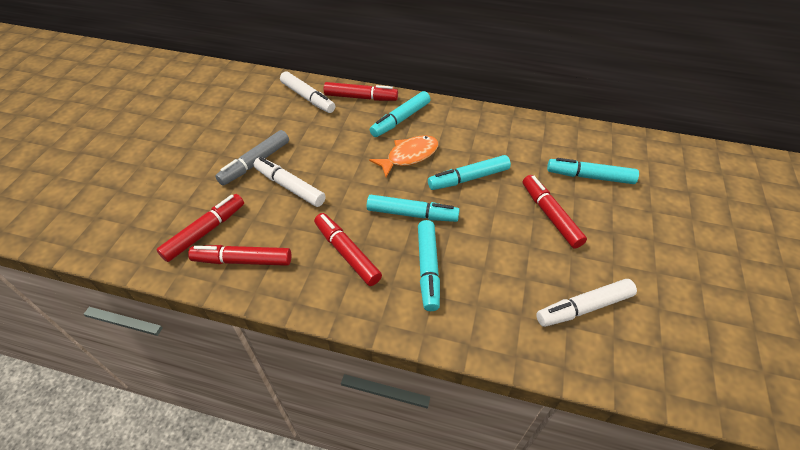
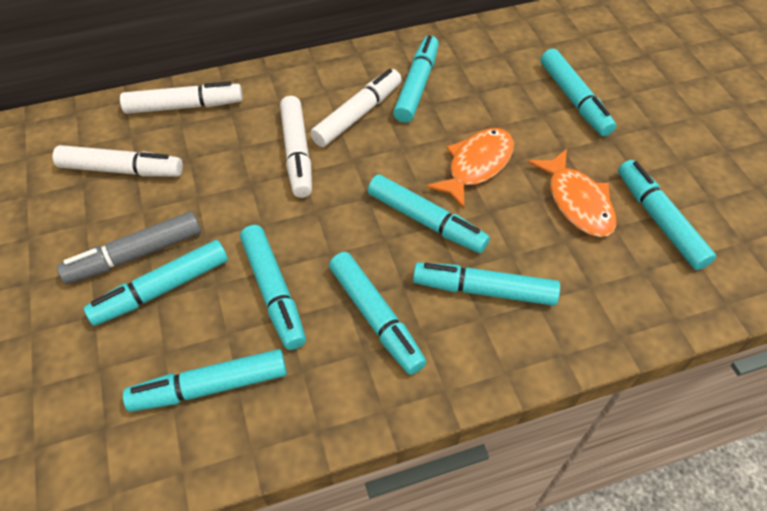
orange fish: [369,135,439,177] = 1 -> [426,128,514,209] [528,149,617,237] = 2
red marker: [156,194,244,262] [188,245,291,266] [314,213,382,286] [324,82,398,101] [523,175,587,249] = 5 -> none = 0
turquoise marker: [367,195,460,222] [370,91,431,137] [418,220,440,311] [428,155,511,190] [547,158,639,184] = 5 -> [84,240,228,326] [123,349,287,412] [240,225,306,350] [329,252,427,375] [368,174,490,253] [393,35,439,123] [413,262,560,306] [541,49,616,136] [618,160,716,270] = 9
white marker: [254,157,326,207] [280,71,335,113] [536,279,637,327] = 3 -> [52,145,183,177] [120,81,243,114] [280,96,312,198] [310,69,402,147] = 4

